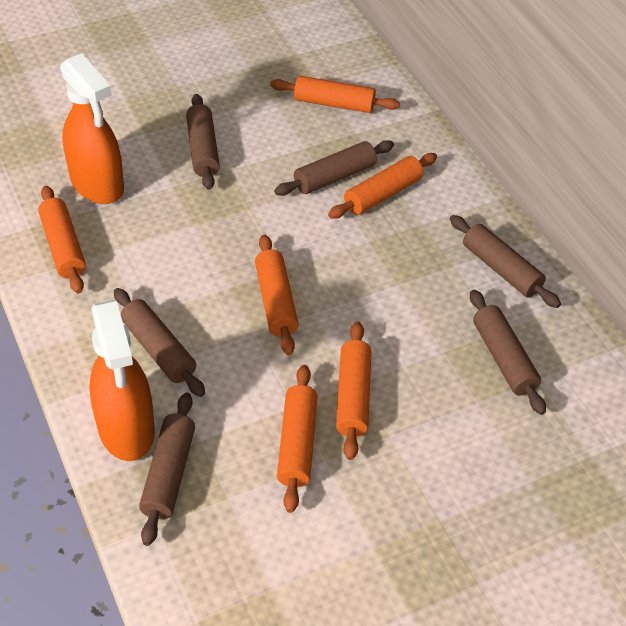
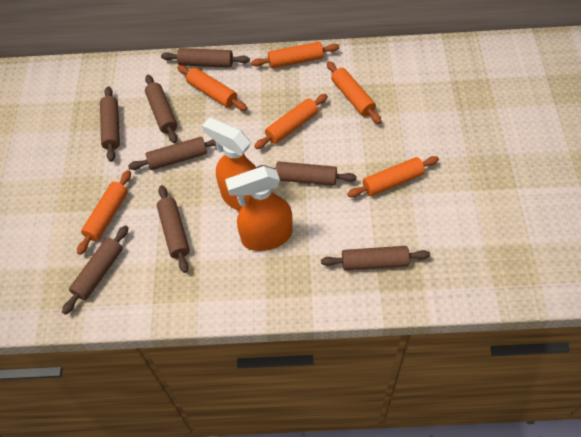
brown rolling pin: [114,288,205,397] [139,392,195,546] [186,94,220,190] [274,140,394,196] [450,215,561,308] [470,290,546,415] = 6 -> [62,225,128,315] [100,86,120,162] [128,137,216,170] [145,75,177,143] [157,185,190,273] [161,48,250,68] [257,161,357,186] [321,246,430,270] = 8

